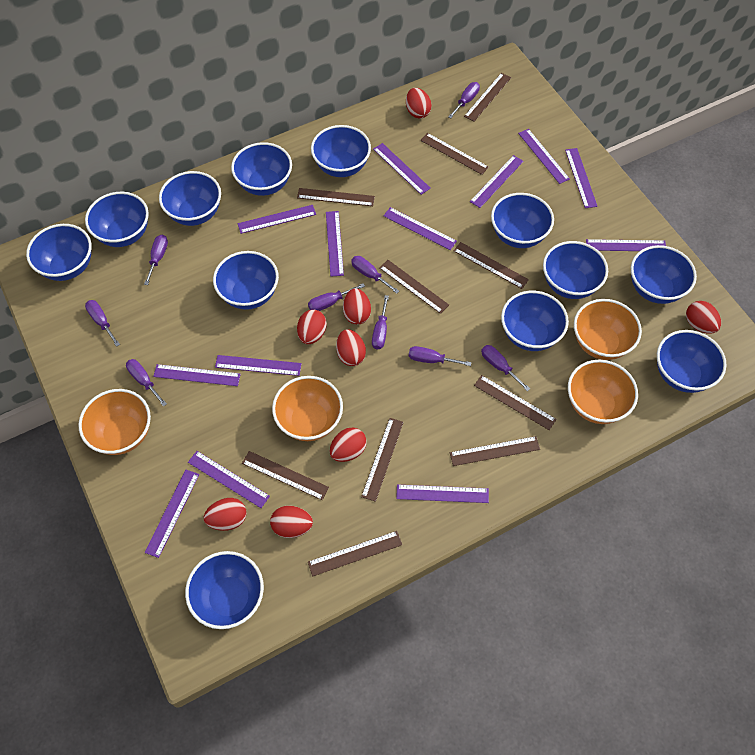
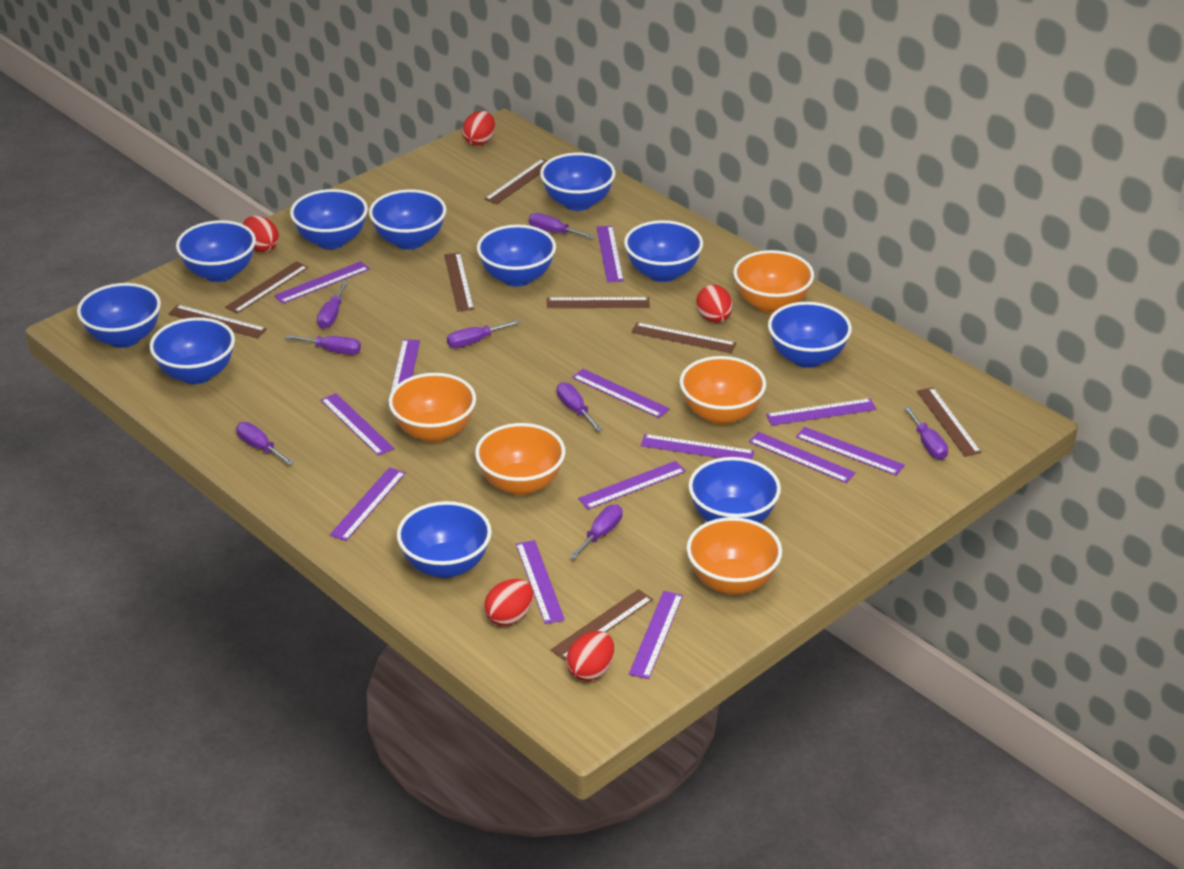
blue bowl: [26,224,91,281] [85,192,149,247] [159,171,221,226] [185,551,264,629] [213,251,279,310] [231,142,292,196] [311,125,371,177] [491,193,554,248] [501,291,569,351] [543,241,608,299] [631,245,697,304] [657,330,727,393] = 12 -> [77,283,161,348] [150,317,235,384] [176,220,256,282] [290,189,368,249] [369,189,446,250] [397,501,492,578] [477,225,556,287] [540,153,615,211] [624,220,703,282] [688,457,781,523] [768,302,852,368] = 11
brown ruler: [242,451,329,500] [297,188,375,206] [308,531,402,576] [361,418,404,502] [379,260,449,314] [420,133,489,175] [450,436,540,466] [454,242,529,289] [464,73,511,121] [474,375,557,430] = 10 -> [168,305,267,338] [225,261,308,313] [444,253,474,312] [484,159,547,205] [547,297,650,308] [551,589,653,661] [631,322,736,353] [917,387,982,457] = 8
orange bowl: [78,389,151,455] [272,376,343,441] [568,360,638,424] [574,299,642,360] = 4 -> [389,373,476,443] [475,423,565,496] [680,356,766,425] [687,517,782,595] [733,250,814,314] = 5
purple screwdriver: [85,300,120,347] [126,359,167,407] [144,235,168,285] [308,283,365,311] [351,256,399,294] [372,295,389,349] [409,346,471,366] [448,82,480,118] [481,345,530,391] = 9 -> [236,422,294,465] [285,335,361,355] [317,281,348,329] [447,320,520,348] [529,213,595,239] [557,382,602,431] [570,504,622,559] [904,406,948,459] = 8
red egg: [204,498,246,531] [270,506,313,538] [297,310,327,344] [330,427,367,462] [336,329,366,366] [343,288,371,325] [406,88,432,119] [686,301,721,334] = 8 -> [243,215,279,252] [462,111,495,146] [484,579,533,626] [566,631,614,681] [696,285,732,322] = 5

